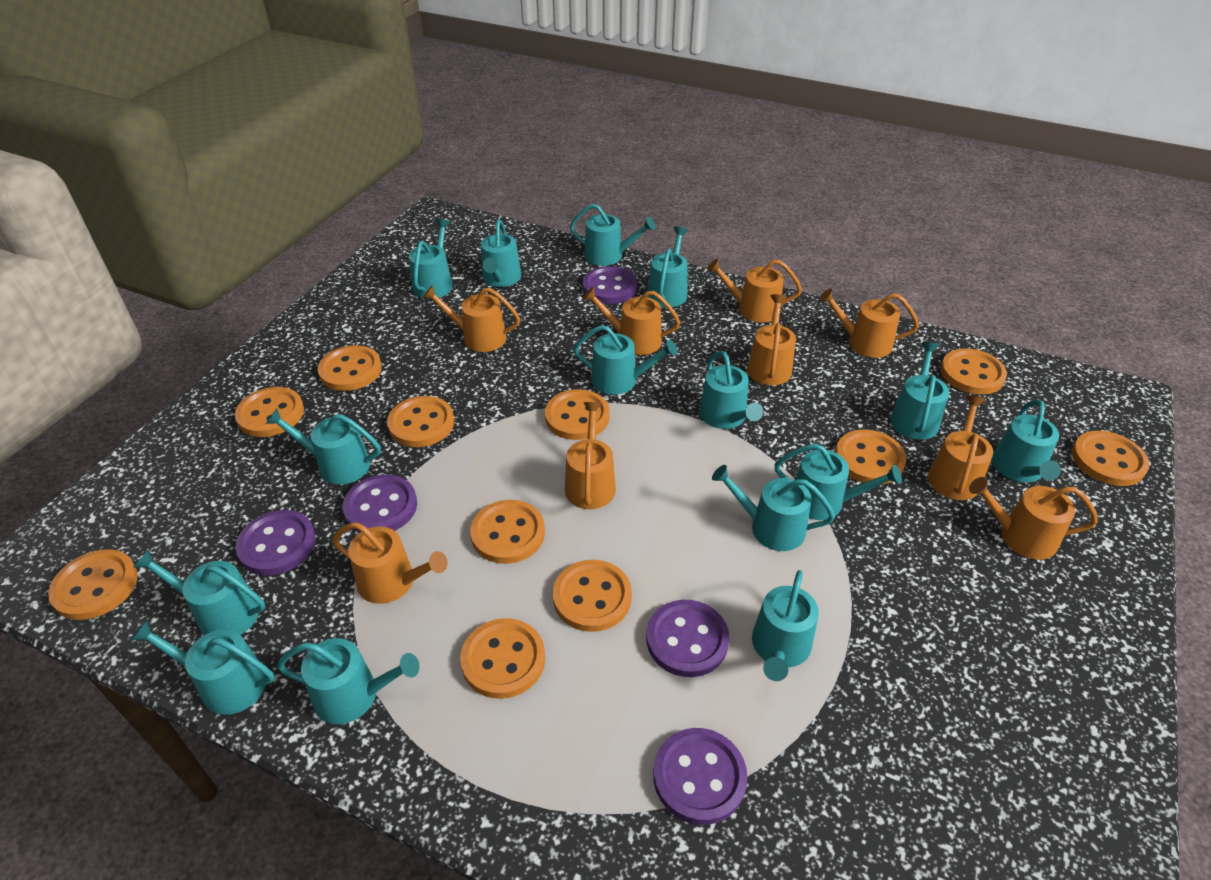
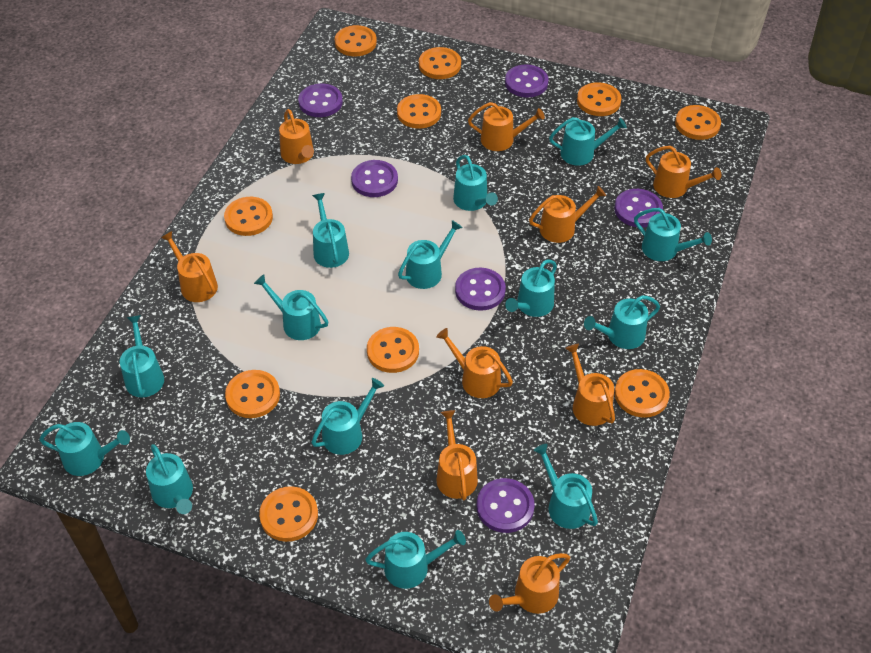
orange button: [48,549,138,620] [235,387,304,437] [318,345,382,391] [387,396,454,447] [460,618,545,699] [470,500,545,564] [545,389,610,440] [553,560,632,632] [835,429,906,484] [940,348,1007,395] [1072,431,1149,486] = 11 -> [224,197,273,236] [225,370,280,418] [259,486,318,542] [335,25,377,56] [367,327,419,373] [397,94,441,129] [419,47,461,79] [577,82,622,116] [615,369,670,418] [675,105,721,140] = 10
purple button: [235,510,316,575] [343,474,417,532] [583,266,637,304] [647,600,730,677] [653,728,748,825] = 5 -> [298,83,343,117] [351,160,398,197] [455,268,506,311] [477,478,534,533] [505,64,549,97] [614,189,663,227] = 6
turquoise watering can: [131,620,275,715] [133,549,265,635] [266,409,381,485] [277,638,420,724] [409,219,452,299] [481,220,521,287] [570,204,656,266] [574,325,677,395] [648,226,688,307] [699,351,763,429] [712,465,835,551] [752,570,819,681] [775,443,902,520] [890,342,949,440] [992,400,1061,482] = 15 -> [39,422,130,476] [120,315,164,397] [146,444,193,514] [254,274,328,340] [312,193,349,268] [312,378,384,455] [365,530,466,589] [398,220,463,289] [453,155,498,211] [505,259,557,317] [534,444,598,529] [549,117,627,166] [584,295,660,349] [634,208,712,261] = 14

